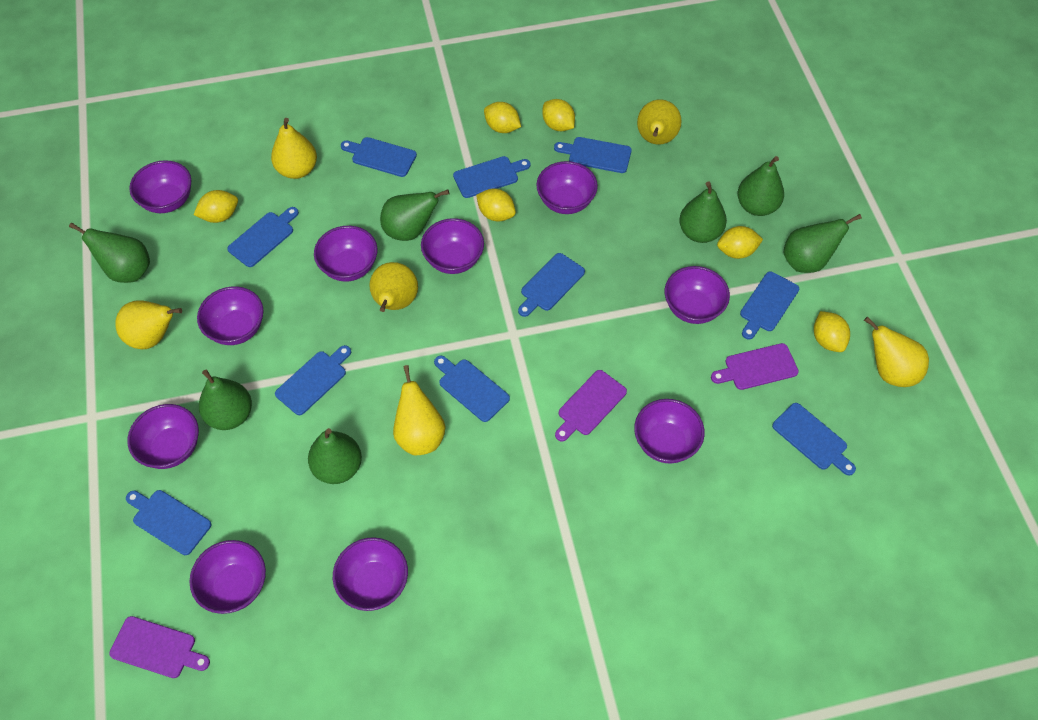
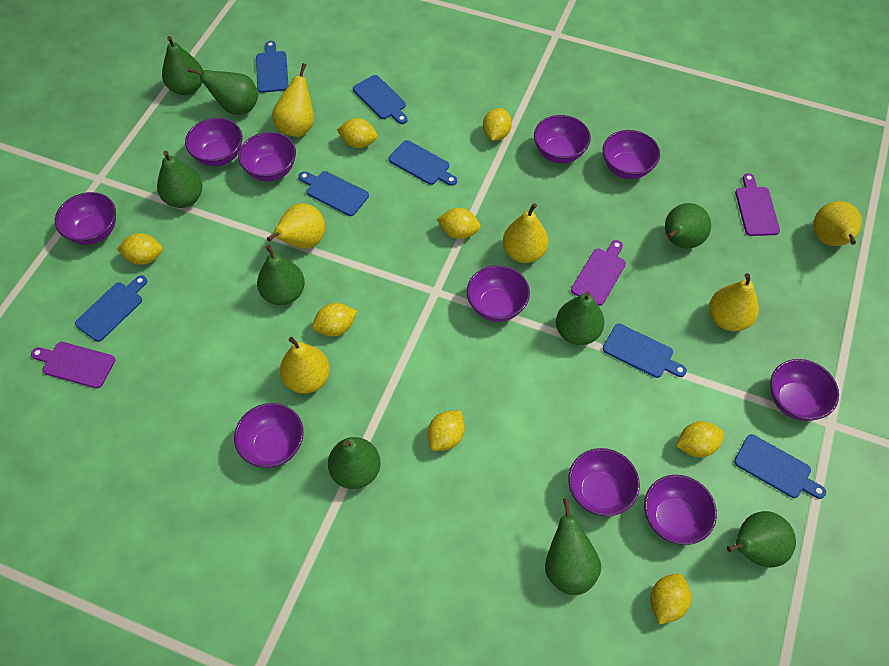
blue cutting board: [126,490,211,555] [227,207,299,267] [275,345,351,415] [341,137,417,177] [434,356,510,422] [453,156,531,198] [518,253,585,317] [554,137,632,173] [740,272,799,339] [772,403,856,475] = 10 -> [75,275,147,342] [256,41,288,93] [299,171,369,216] [353,75,408,124] [389,140,457,186] [603,324,687,378] [734,434,826,499] = 7
green pear: [69,223,150,283] [199,370,252,430] [308,428,362,484] [380,190,449,241] [679,181,727,243] [737,156,784,216] [783,214,862,273] = 7 -> [157,151,202,208] [162,36,203,95] [188,68,258,115] [257,245,305,305] [328,437,381,489] [545,498,601,595] [556,291,604,345] [665,203,711,249] [727,511,796,568] = 9
yellow lemon: [194,190,238,223] [476,188,516,221] [484,102,521,133] [542,99,575,131] [717,226,763,259] [814,311,850,352] = 6 -> [117,233,163,265] [312,303,357,336] [337,118,377,148] [427,411,465,451] [437,208,481,239] [483,108,512,141] [650,573,691,625] [676,421,724,457] = 8

